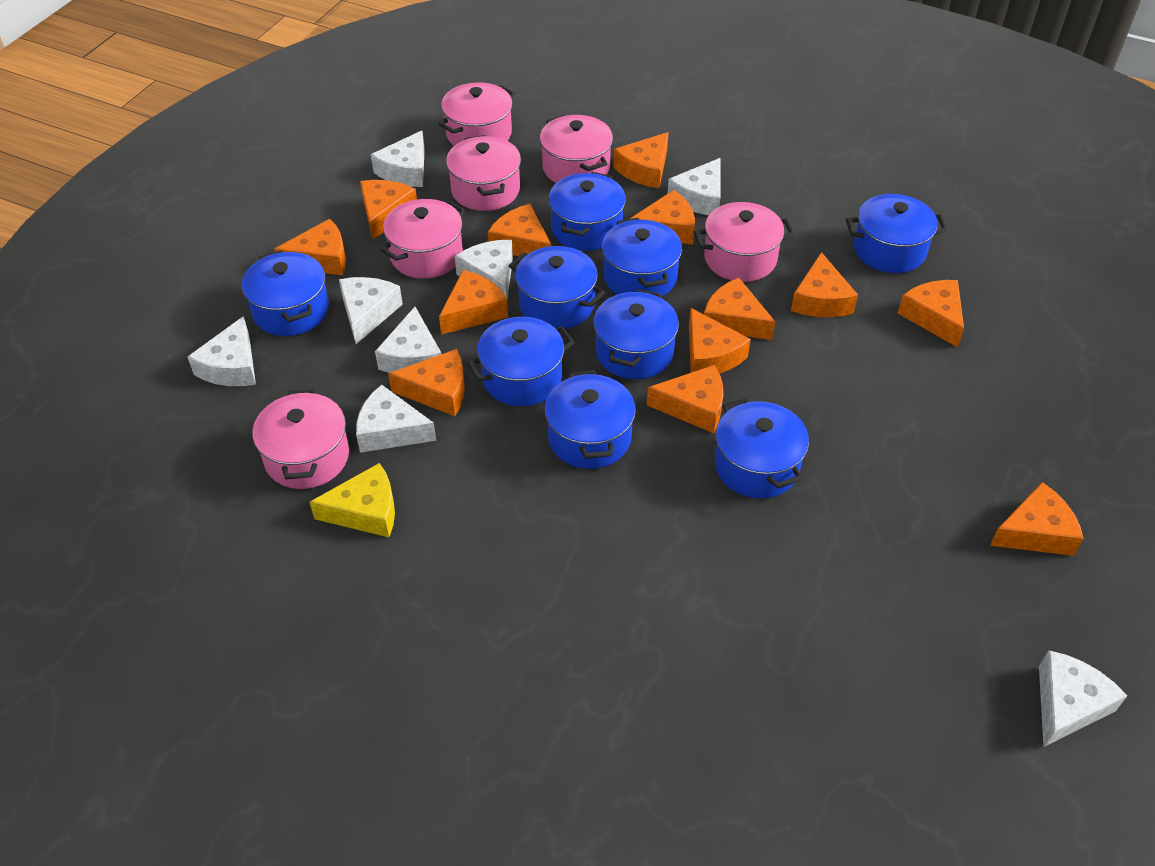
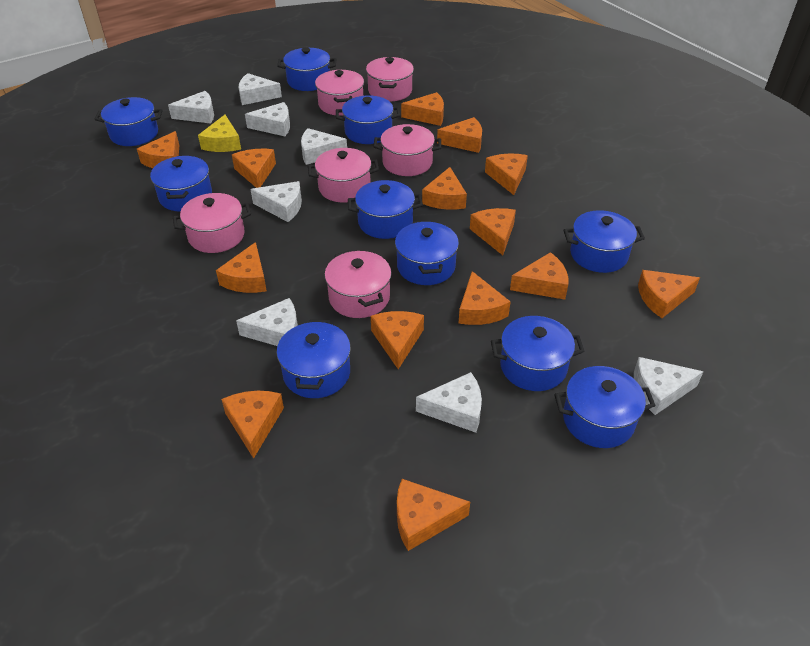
blue pot: [242,250,329,336] [467,317,574,406] [509,246,605,329] [545,370,636,469] [548,172,626,251] [594,289,679,379] [602,218,682,297] [715,398,809,498] [846,194,947,273] = 9 -> [95,97,163,146] [150,156,212,211] [277,47,337,91] [277,319,351,398] [336,95,400,144] [348,180,423,239] [395,220,459,285] [491,316,584,391] [554,366,656,448] [564,210,645,273] = 10
orange cheese: [274,219,346,276] [360,180,417,240] [388,349,465,416] [439,270,508,335] [488,204,551,256] [613,132,668,188] [630,190,695,245] [647,365,723,433] [689,308,751,374] [704,278,775,340] [791,252,858,317] [897,280,964,347] [990,482,1084,556] = 13 -> [137,131,179,168] [216,242,267,293] [221,391,284,459] [232,149,276,188] [371,311,424,369] [397,479,470,551] [401,92,444,126] [422,167,467,210] [437,117,482,153] [459,271,511,325] [470,208,516,255] [485,153,528,195] [510,252,568,300] [638,270,700,318] = 14

